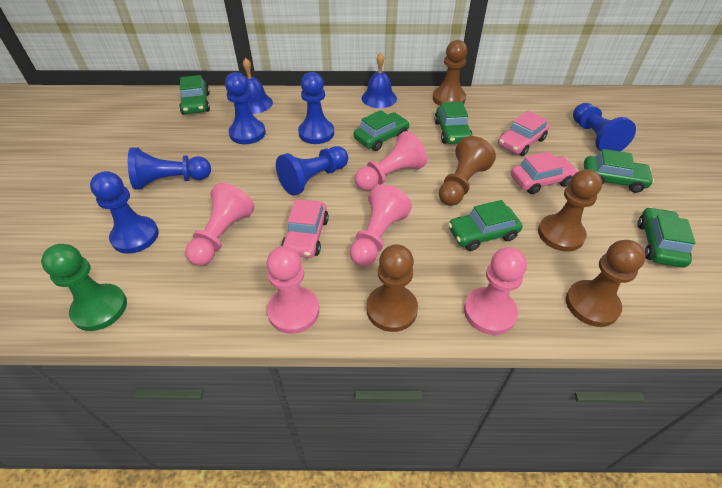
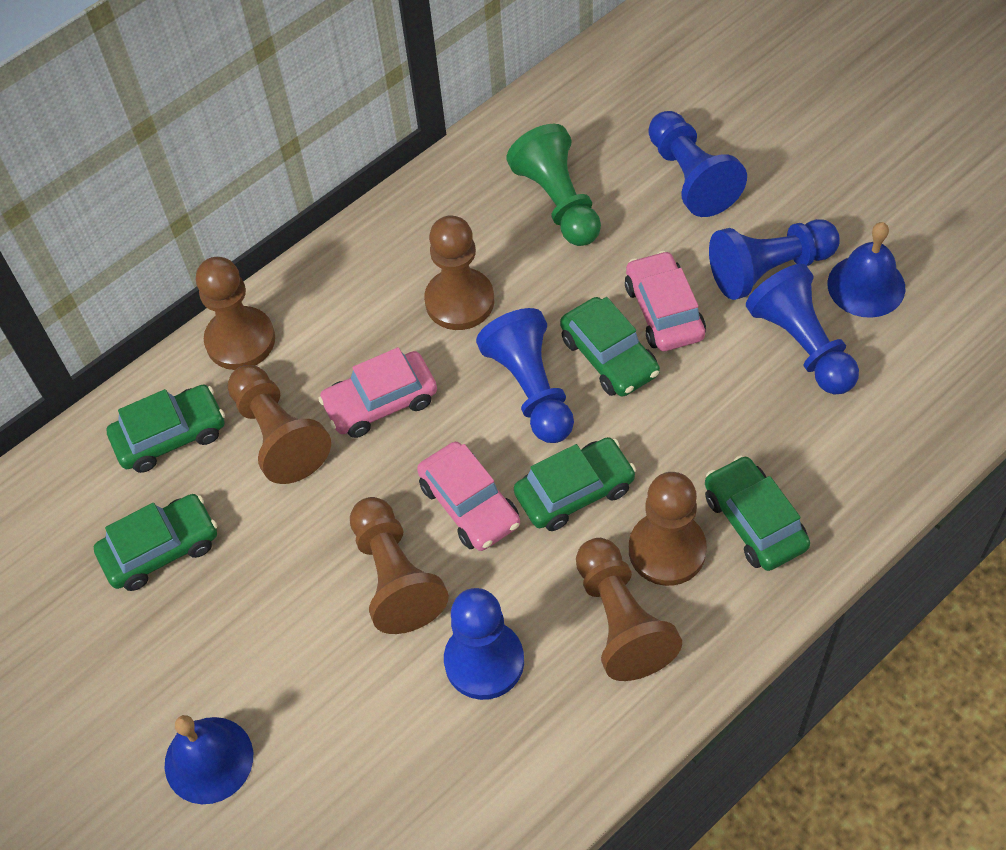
blue pawn: [90,171,159,254] [128,148,211,189] [225,72,266,144] [276,146,348,196] [298,72,334,144] [573,103,636,152] = 6 -> [444,588,524,700] [476,308,574,443] [648,111,747,217] [709,219,840,300] [746,264,859,395] = 5
brown pawn: [367,244,418,332] [433,40,467,106] [439,136,496,206] [538,169,602,252] [566,240,646,327] = 5 -> [196,257,275,370] [227,365,331,484] [350,497,449,634] [424,215,494,330] [576,538,682,681] [629,472,707,586] = 6
green car: [179,75,210,115] [354,110,410,151] [434,102,473,144] [448,200,523,251] [584,149,654,193] [637,207,696,267] = 6 -> [94,494,217,591] [107,384,225,473] [514,437,636,531] [560,297,660,397] [705,455,810,571] = 5
pink pawn: [185,183,255,266] [266,246,319,334] [350,184,412,266] [355,131,427,191] [464,247,527,335] = 5 -> none = 0

